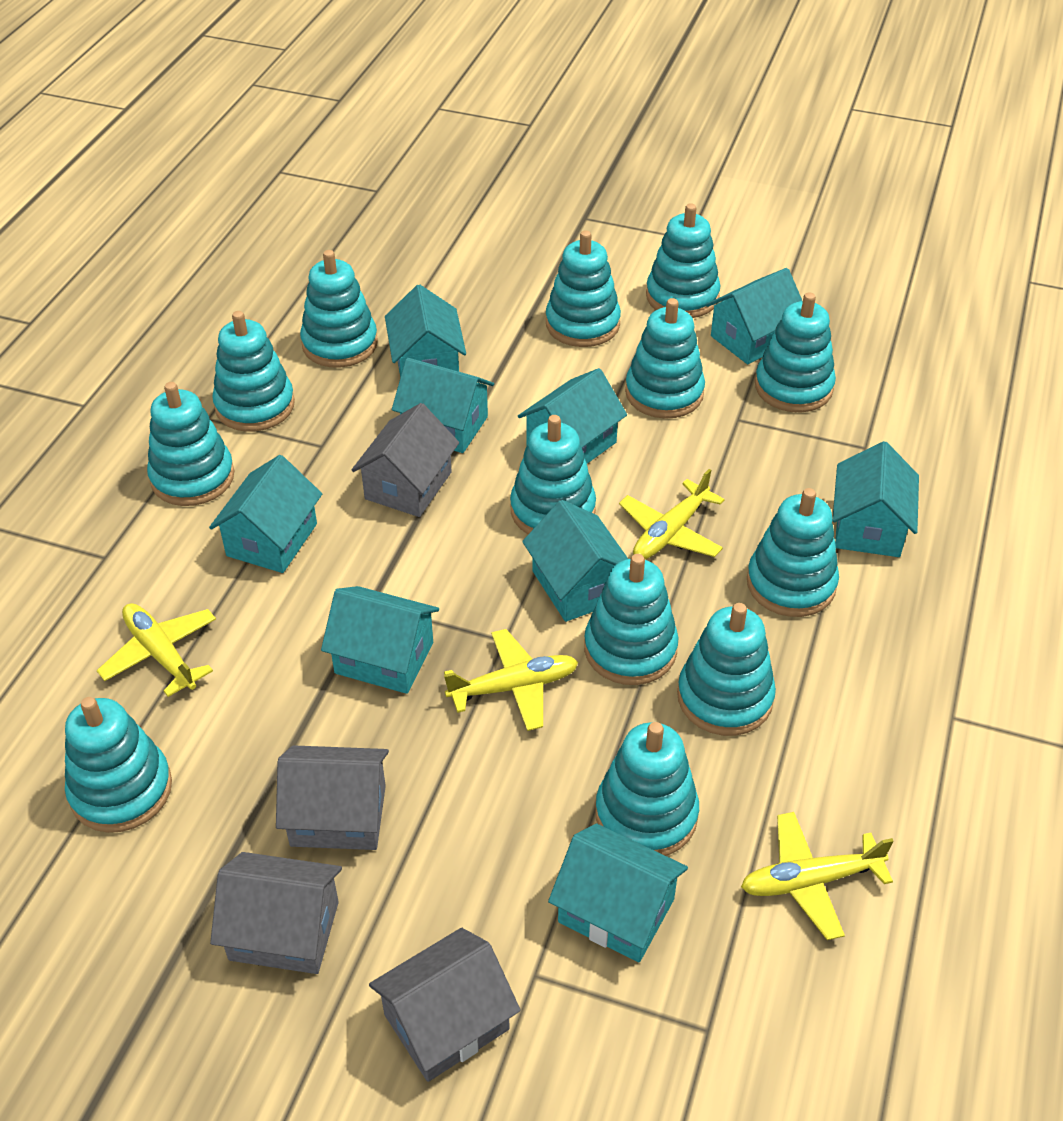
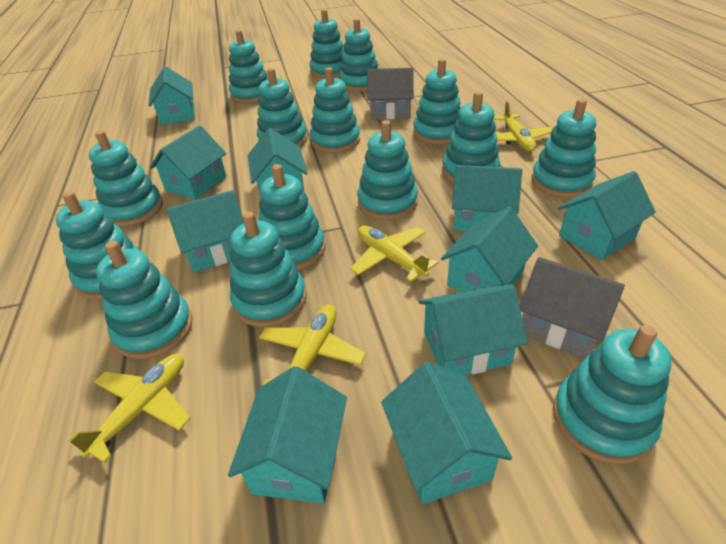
grey house: [210,852,342,974] [276,745,389,850] [351,403,459,517] [369,928,521,1082] = 4 -> [367,68,414,119] [520,257,625,358] = 2
turquoise house: [209,455,322,573] [321,586,439,694] [385,284,466,378] [392,358,494,453] [518,368,627,464] [522,500,628,622] [548,824,688,962] [706,268,802,364] [832,441,919,557] = 9 -> [148,66,195,125] [150,125,226,200] [166,190,244,272] [228,366,347,504] [248,128,308,196] [381,362,512,504] [419,285,527,375] [441,207,538,292] [452,165,522,231] [558,171,656,260] = 10
turquoise stacking toy: [65,697,172,833] [147,382,234,506] [212,311,295,432] [300,250,378,368] [510,415,596,534] [546,230,621,347] [584,554,678,685] [595,722,699,856] [625,298,705,419] [646,203,720,318] [677,603,776,736] [747,488,839,617] [755,292,836,412] = 13 -> [56,191,139,300] [89,130,163,227] [96,241,193,359] [229,30,268,104] [230,211,306,327] [257,68,307,147] [259,164,325,270] [310,9,344,79] [310,67,360,153] [339,18,378,91] [357,120,418,220] [413,59,461,145] [442,92,500,183] [531,99,596,198] [553,325,672,465] = 15

